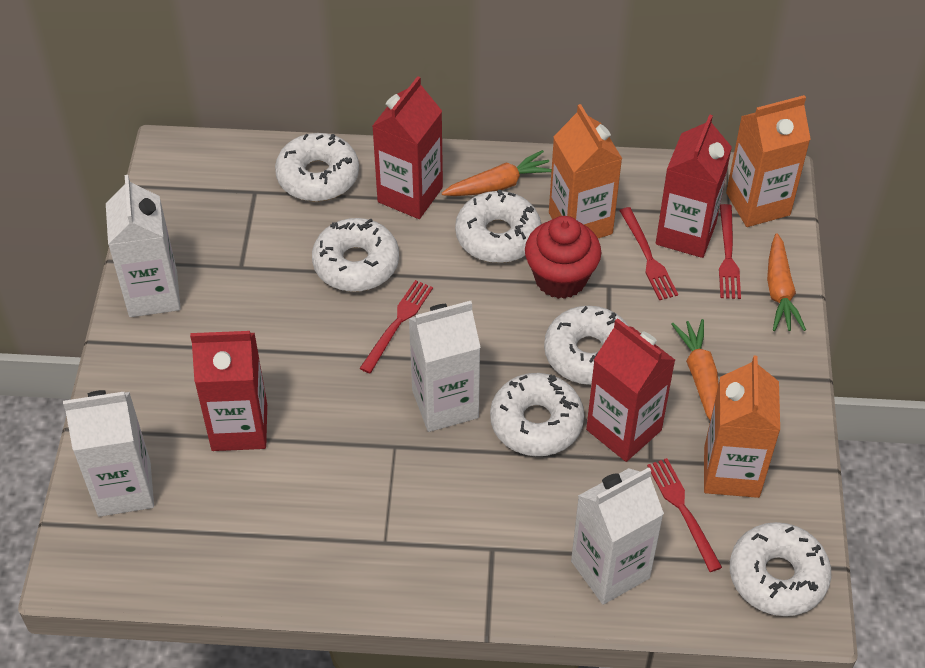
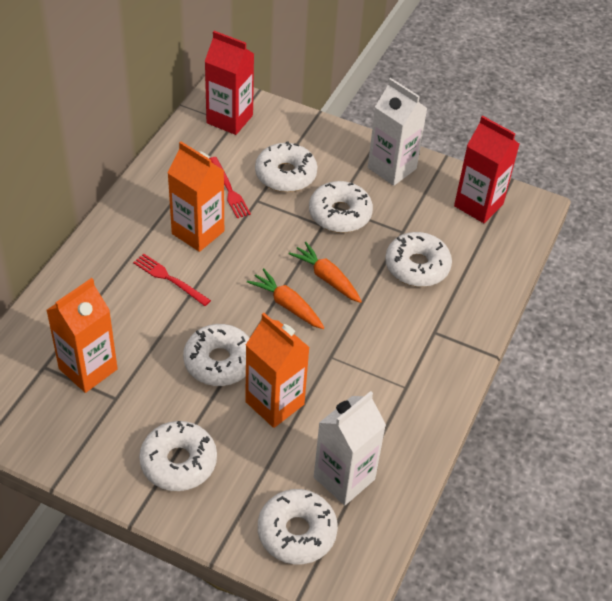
orange carrot: [442,150,552,196] [672,319,719,420] [767,233,806,331] = 3 -> [247,268,324,329] [289,242,362,303] = 2
red carton: [190,331,267,451] [372,76,443,219] [586,318,675,462] [656,114,732,258] = 4 -> [204,31,254,135] [454,116,520,223] = 2
red cupcake: [525,216,601,299] = 1 -> none = 0
red fork: [359,280,433,374] [619,207,678,300] [647,458,722,572] [719,204,741,299] = 4 -> [133,254,211,306] [209,157,251,218] = 2
white carton: [63,390,154,517] [106,175,181,317] [409,301,481,432] [571,467,664,605] = 4 -> [314,391,386,506] [368,78,427,186] = 2

